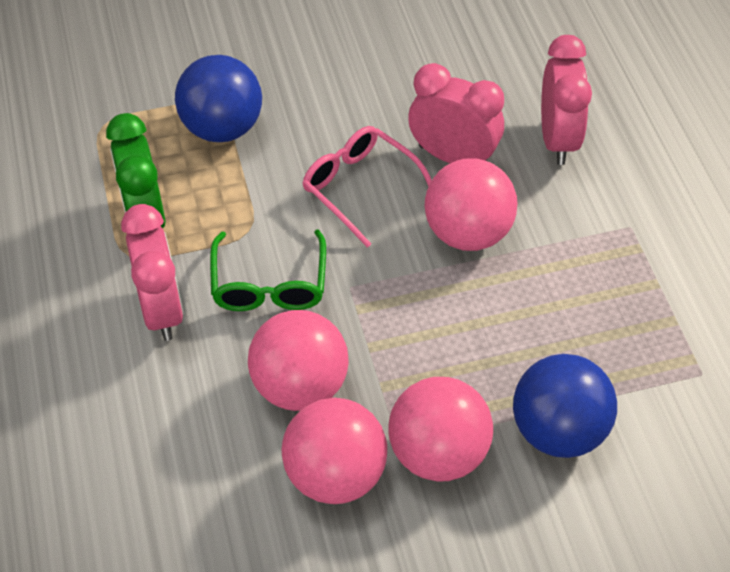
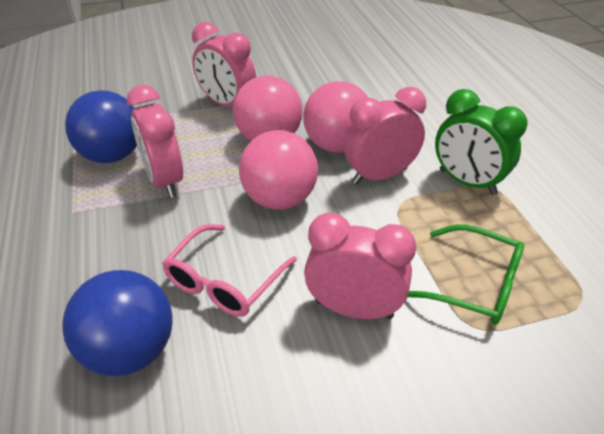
pink ball: [248,310,349,411] [282,398,387,504] [388,377,493,482] [424,158,517,251] = 4 -> [233,75,302,141] [239,130,318,210] [303,81,368,153] = 3
pink clock: [121,204,183,341] [408,63,504,163] [541,35,592,165] = 3 -> [126,85,183,198] [192,22,256,107] [304,212,416,319] [344,87,426,184] = 4

